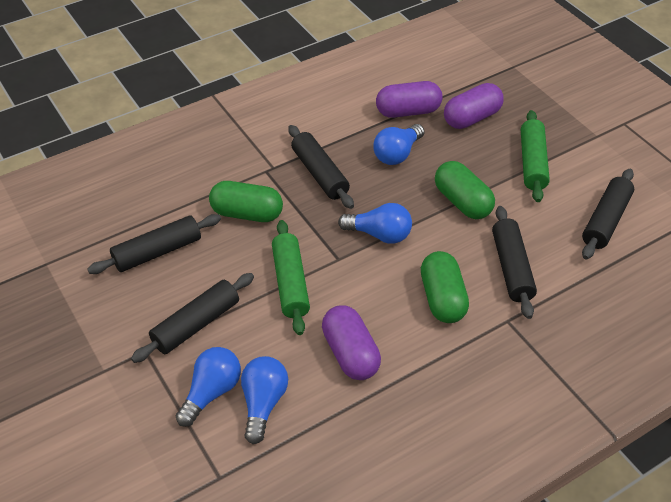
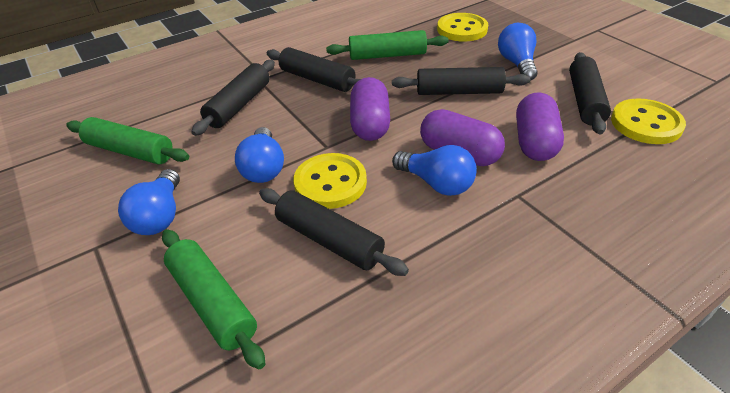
green capsule: [209,181,283,222] [421,251,469,323] [435,161,495,219] = 3 -> none = 0
green rolling pin: [272,220,310,335] [521,110,550,202] = 2 -> [66,117,189,164] [162,230,265,369] [326,30,449,60] = 3
yellow button: none = 0 -> [293,153,367,209] [437,13,488,42] [611,98,686,144] = 3

